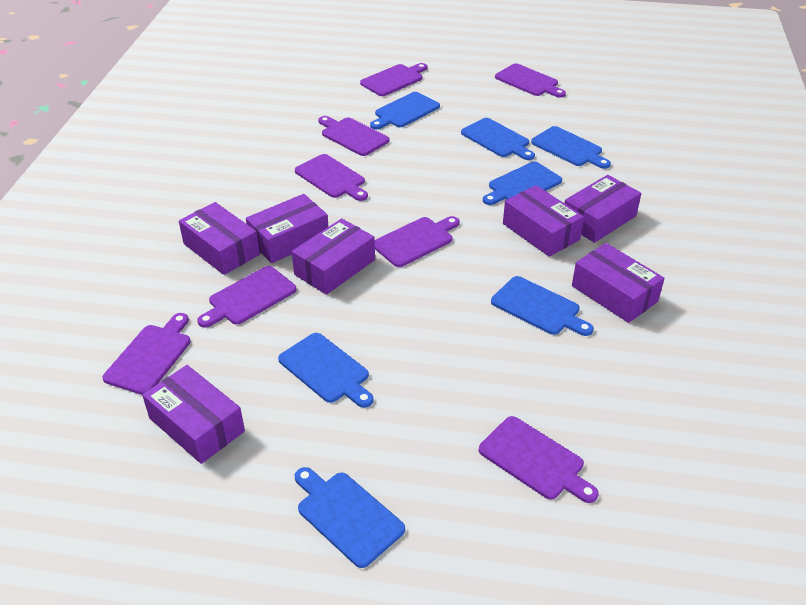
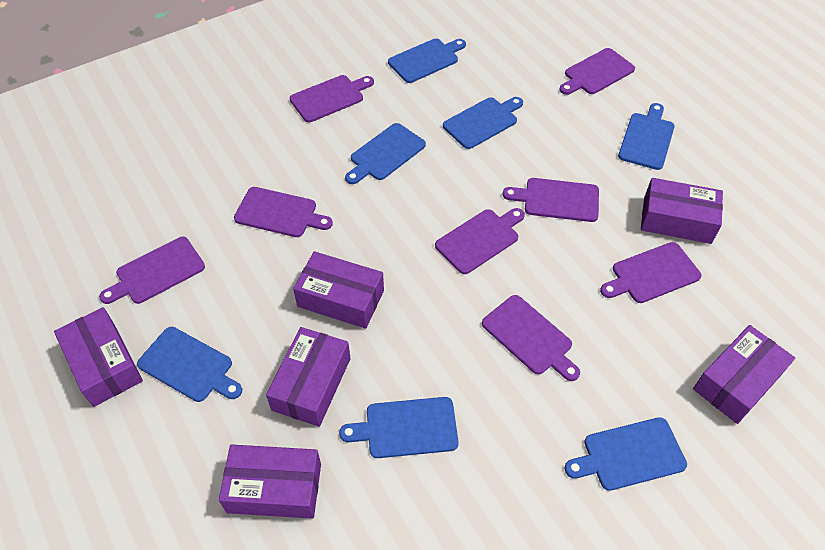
purple box: [142,365,245,464] [179,202,260,275] [246,194,328,263] [292,218,375,295] [503,185,584,257] [565,175,641,243] [572,243,665,323] = 7 -> [54,307,143,407] [219,444,321,519] [266,327,351,427] [293,251,384,329] [641,178,723,244] [693,325,795,424] = 6

